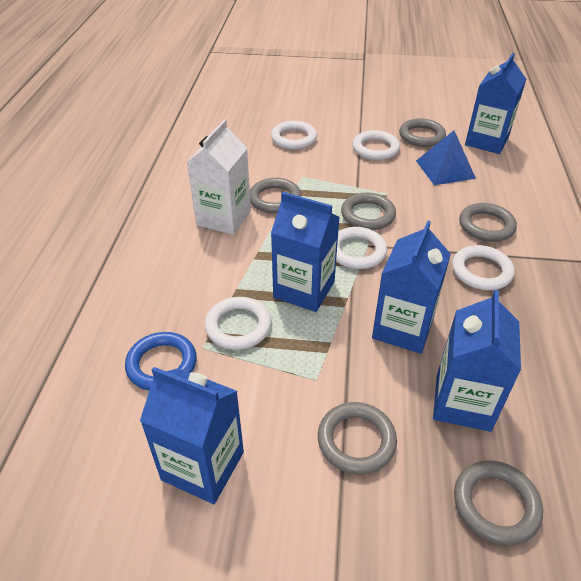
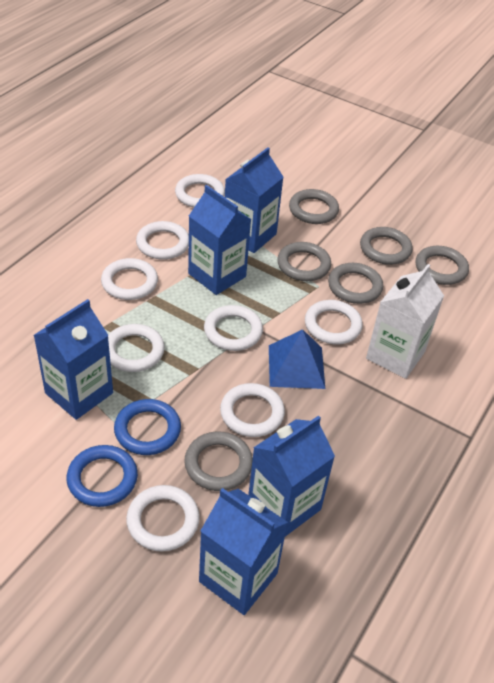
blue ring: [125,332,197,390] = 1 -> [66,445,138,507] [114,399,181,455] = 2
white ring: [205,297,272,350] [271,121,317,150] [336,227,387,269] [352,130,400,160] [452,245,515,290] = 5 -> [101,258,158,300] [108,324,165,372] [126,485,200,551] [136,221,189,260] [175,174,225,208] [204,305,263,351] [220,383,285,437] [305,300,363,345] = 8

